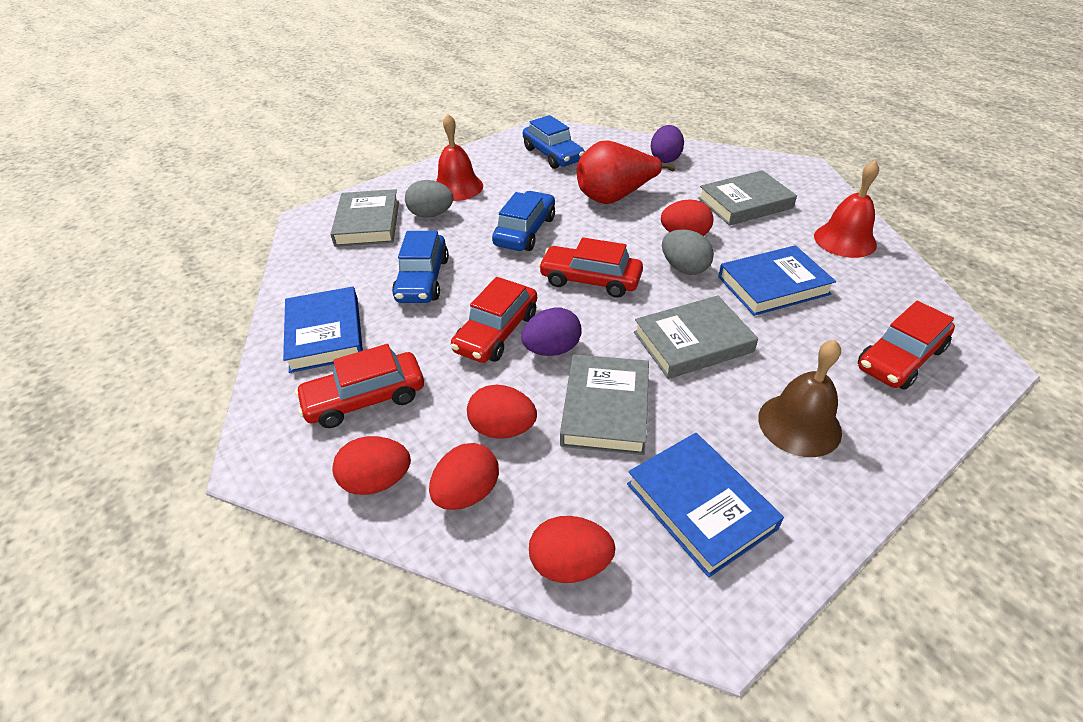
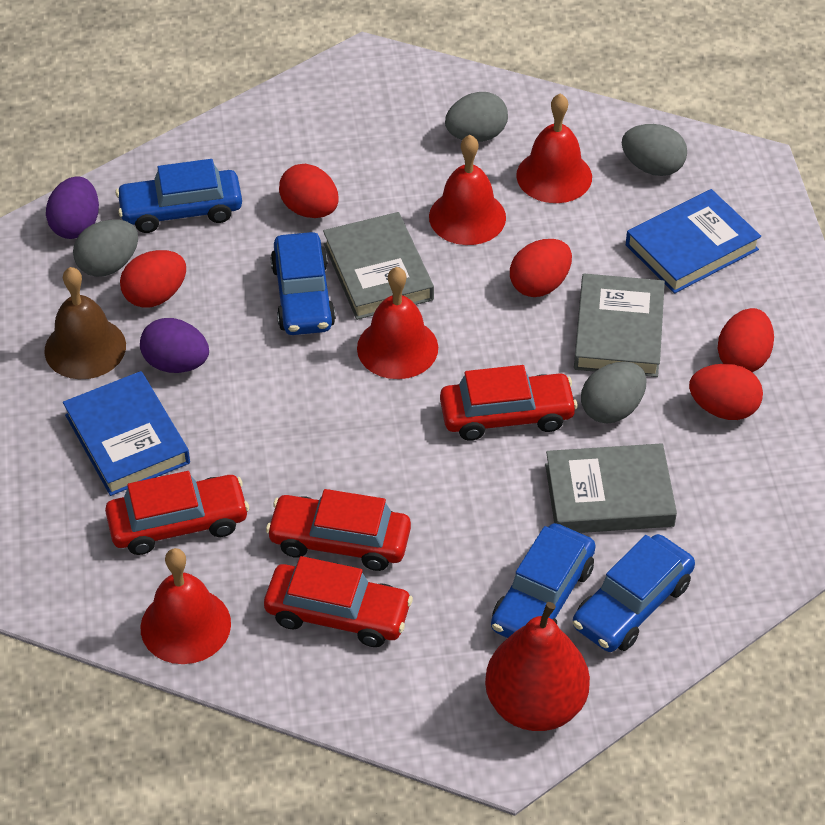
blue book: [283,287,363,373] [627,433,784,578] [718,245,836,316] = 3 -> [63,371,190,496] [626,189,761,294] = 2
blue car: [392,231,449,303] [492,191,555,251] [523,115,585,169] = 3 -> [115,159,242,233] [270,232,336,335] [491,523,596,638] [572,534,695,652] = 4
grey book: [330,189,399,247] [560,354,649,455] [634,295,758,379] [698,170,797,226] = 4 -> [323,212,434,320] [545,443,677,533] [574,274,665,377] = 3
grey egg: [405,180,453,218] [662,229,714,275] = 2 -> [73,220,138,277] [445,92,508,142] [581,362,647,424] [622,124,687,176] = 4
red bell: [436,114,483,201] [814,160,879,258] = 2 -> [140,548,231,664] [357,267,438,379] [429,135,506,245] [516,93,592,203] = 4

